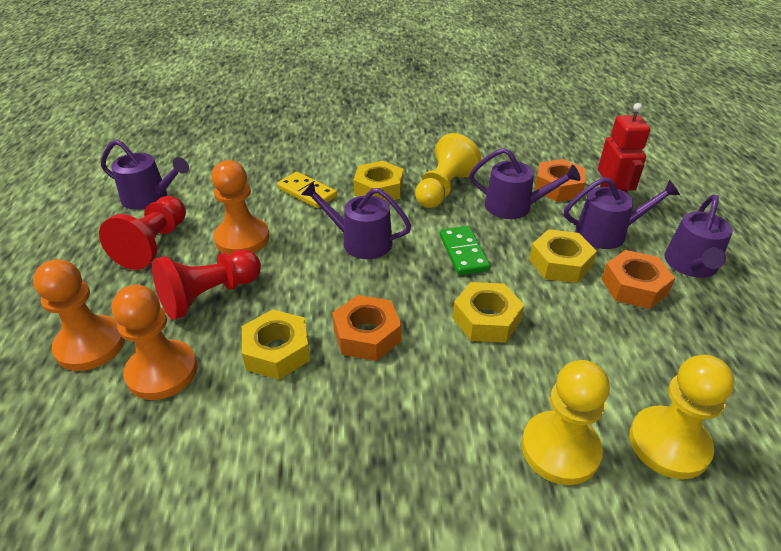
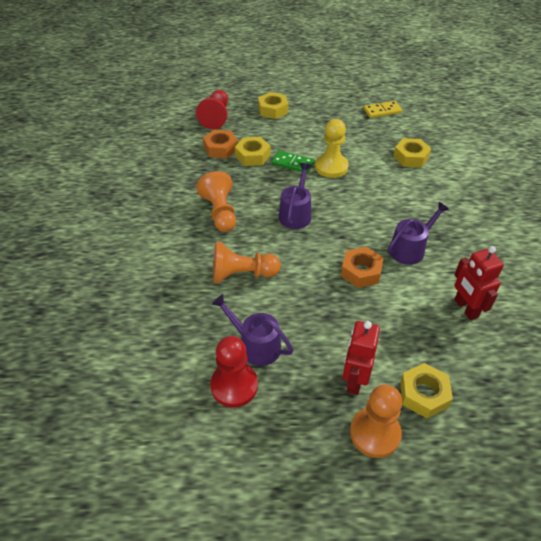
orange nut: [332,295,402,361] [535,159,586,202] [602,250,675,309] = 3 -> [203,130,238,158] [341,247,384,288] = 2
purple watering can: [101,140,189,210] [301,182,411,259] [469,148,580,219] [564,177,680,249] [665,194,733,278] = 5 -> [212,294,293,366] [279,163,311,229] [388,202,449,265] = 3
red robot: [598,103,650,193] = 1 -> [343,321,380,395] [454,246,504,320] = 2
yellow pawn: [415,133,481,208] [521,360,610,485] [629,355,735,479] = 3 -> [315,119,349,178] = 1

